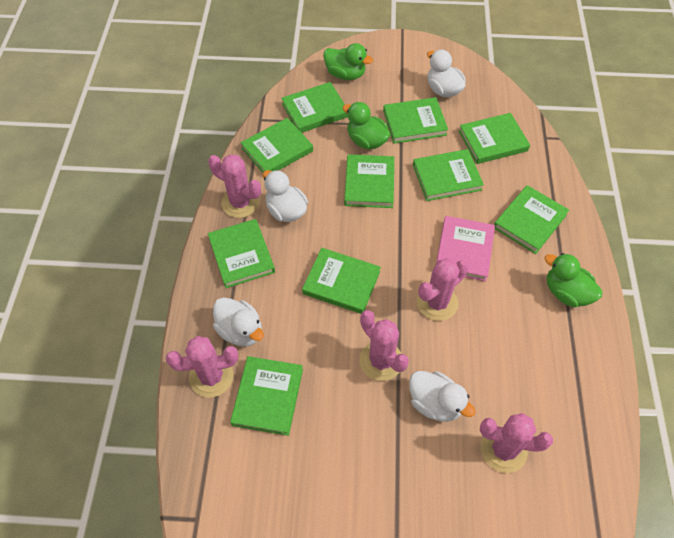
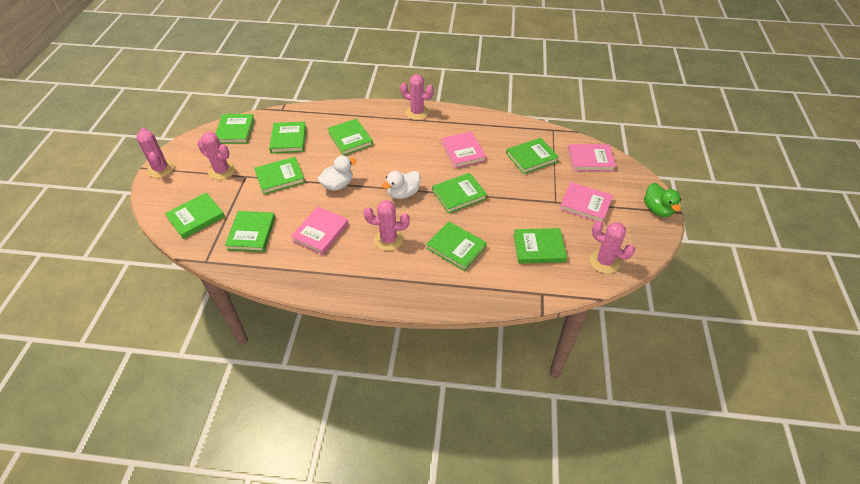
green duck: [323,43,373,80] [342,102,390,150] [544,253,603,307] = 3 -> [644,183,681,217] = 1
pink book: [436,216,495,281] = 1 -> [291,207,349,255] [441,132,486,168] [559,182,613,223] [568,144,616,171] = 4
white duck: [213,297,264,347] [263,170,308,222] [409,371,476,422] [427,50,466,97] = 4 -> [317,156,356,191] [382,171,421,199] = 2

